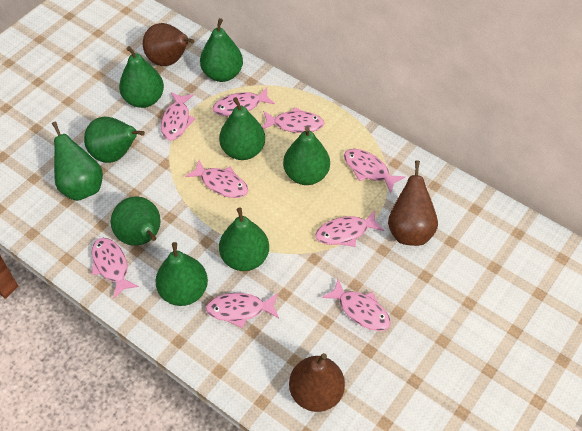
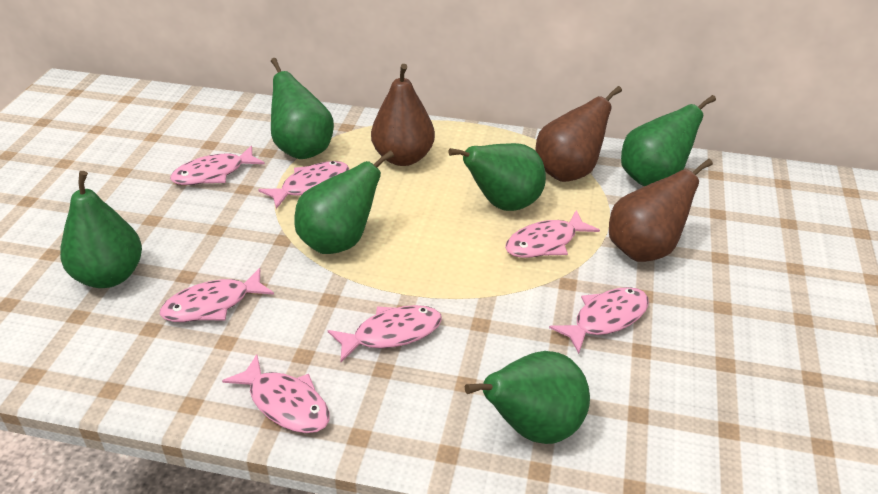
green pear: [52,122,103,201] [84,117,145,163] [111,196,161,246] [119,46,164,108] [155,242,208,306] [200,18,243,82] [219,97,265,160] [219,207,269,271] [283,127,330,185] = 9 -> [60,171,142,288] [271,58,334,159] [295,150,394,254] [448,143,546,211] [465,351,590,444] [621,95,716,187] = 6
pink fish: [92,238,139,299] [161,92,196,140] [185,160,248,198] [206,293,279,328] [213,87,275,116] [262,107,324,133] [315,210,384,247] [322,279,391,331] [344,149,405,193] = 9 -> [160,268,274,322] [170,146,265,185] [222,354,330,433] [258,161,349,209] [328,305,442,362] [505,210,600,258] [549,287,649,354] = 7

